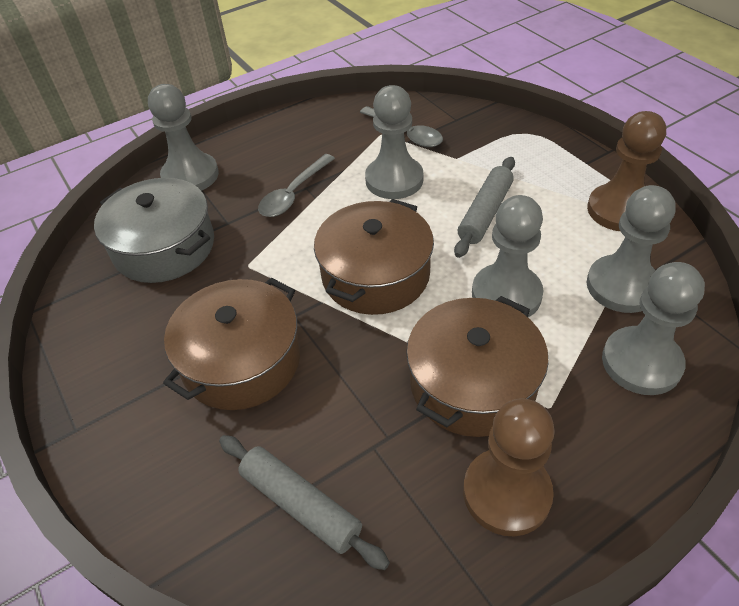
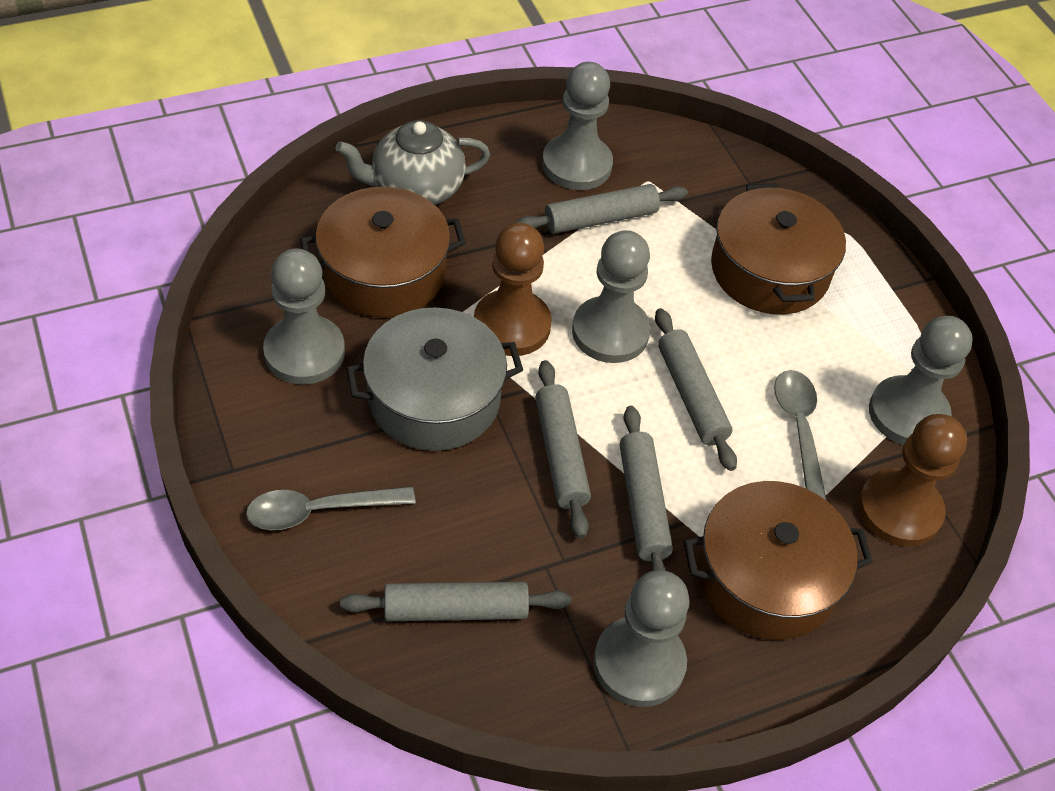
grey rolling pin: [219,435,390,570] [454,157,515,258] = 2 -> [340,582,571,621] [515,184,688,234] [535,360,591,539] [620,406,673,571] [655,308,737,471] = 5
grey teapot: none = 0 -> [336,120,490,205] = 1

